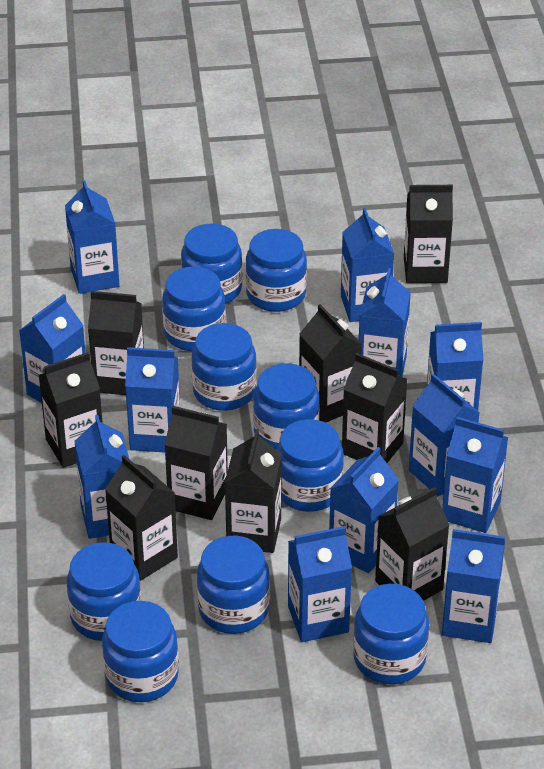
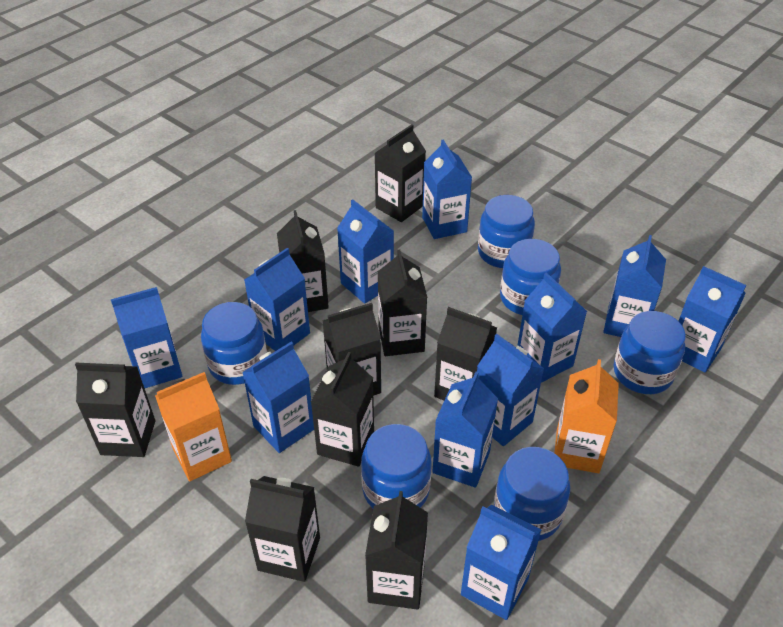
blue carton: [19,294,86,403] [65,180,120,294] [75,415,129,539] [125,347,180,453] [288,526,352,642] [329,447,399,573] [341,208,394,322] [359,268,411,377] [409,373,480,496] [427,322,483,411] [442,417,508,533] [442,529,505,643] = 12 -> [111,287,182,388] [242,342,314,453] [244,248,310,351] [337,200,394,304] [422,139,472,239] [432,372,498,488] [461,505,541,620] [477,334,544,446] [517,272,587,383] [603,235,666,337] [679,266,746,372] = 11
blue jar: [67,542,141,641] [102,601,179,702] [162,266,226,351] [181,223,243,304] [191,323,257,411] [197,536,270,634] [246,229,307,312] [253,363,319,449] [276,419,344,512] [353,584,429,684] = 10 -> [201,302,267,385] [361,424,432,508] [478,195,535,268] [494,447,570,541] [500,239,561,315] [614,311,686,394] = 6
orange carton: none = 0 -> [155,372,232,481] [554,359,619,473] = 2

